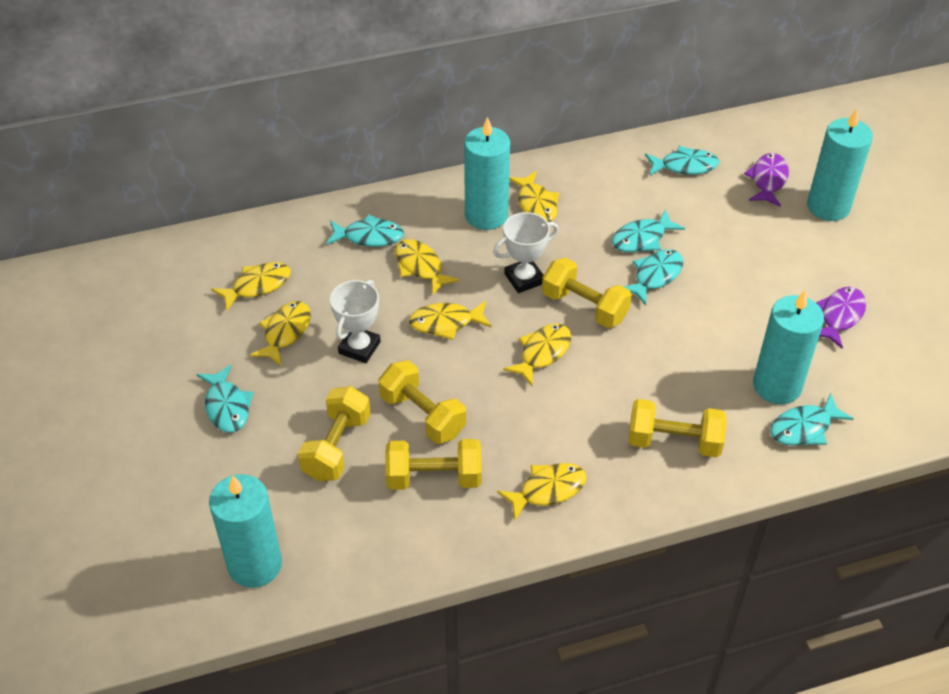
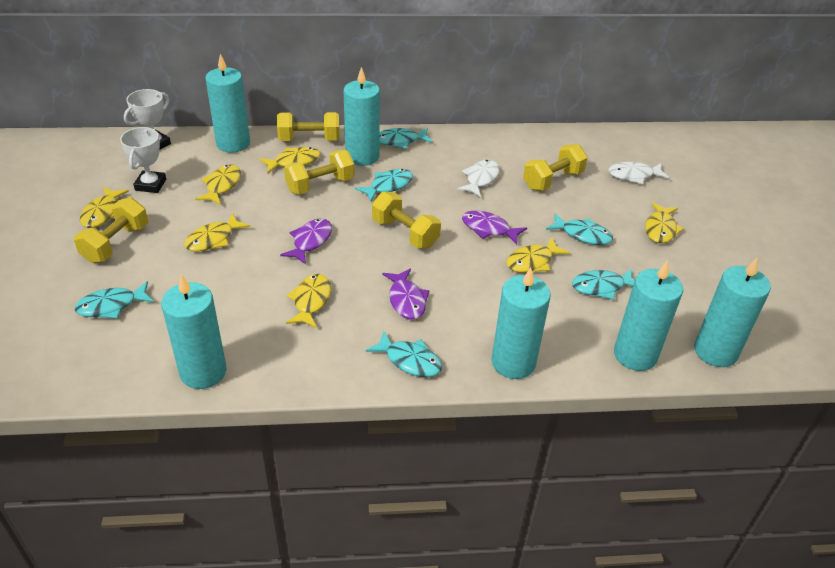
purple fish: [744,153,789,207] [816,287,866,348] = 2 -> [280,218,332,265] [382,268,430,320] [462,211,527,245] = 3
turquoise candle: [209,474,282,588] [464,117,510,230] [753,290,824,404] [807,109,873,221] = 4 -> [161,274,226,389] [205,54,250,153] [344,67,380,166] [491,267,551,379] [614,260,683,371] [694,258,771,367] = 6
white fish: none = 0 -> [457,160,500,197] [608,162,670,184] = 2

